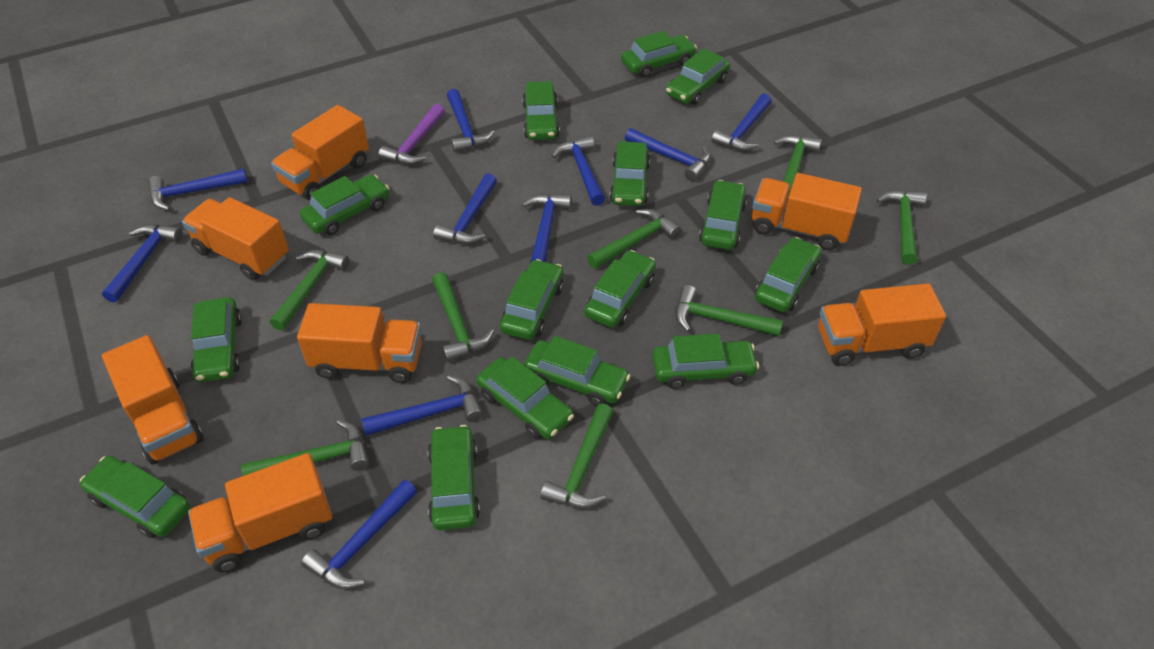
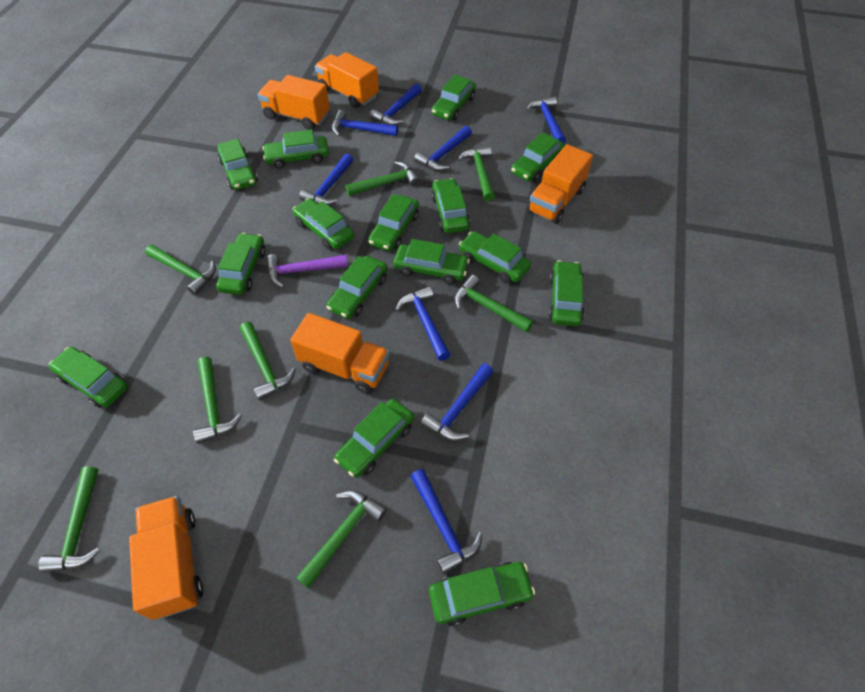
blue hammer: [102,224,183,303] [148,168,248,210] [301,480,417,589] [361,375,483,436] [433,173,497,244] [447,89,494,153] [522,194,571,263] [551,136,605,206] [625,128,711,181] [711,93,772,151] = 10 -> [299,154,353,205] [332,110,398,136] [370,83,422,125] [395,286,451,361] [410,469,482,574] [414,126,472,171] [421,363,494,441] [526,96,566,143] = 8
orange truck: [102,335,204,464] [182,197,289,280] [188,453,332,572] [271,105,369,200] [297,303,422,383] [752,173,862,250] [818,283,946,366] = 7 -> [129,496,203,620] [258,75,330,130] [290,313,390,394] [315,52,379,108] [527,144,593,224] = 5

